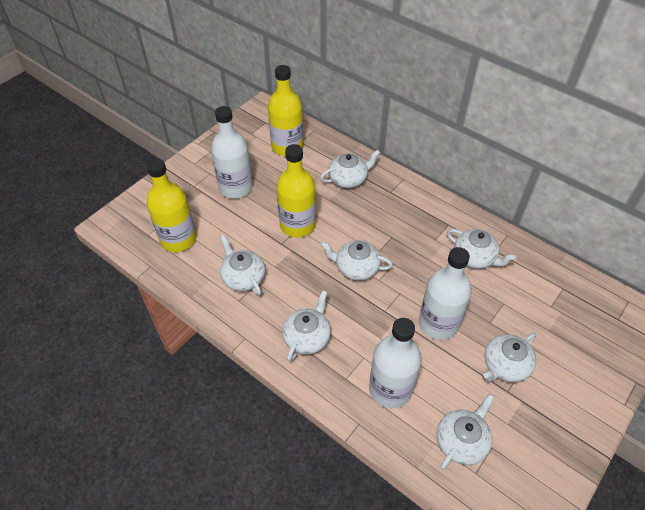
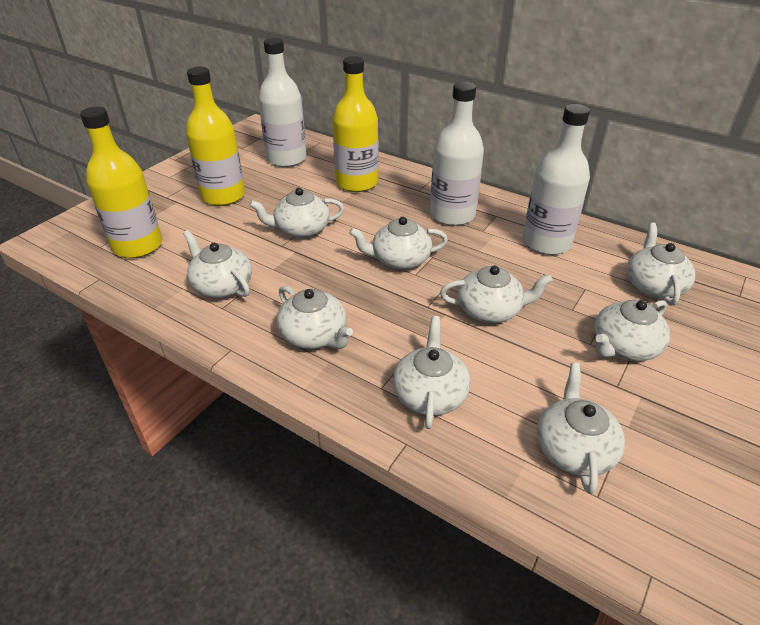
white teapot: [220,235,265,295] [282,290,331,362] [320,150,380,188] [320,240,393,280] [437,394,494,470] [447,229,516,269] [483,333,536,383] = 7 -> [183,230,252,298] [250,188,344,238] [277,286,353,349] [349,217,448,270] [393,316,471,429] [440,266,553,323] [537,363,625,494] [594,300,670,361] [627,223,695,305] = 9

